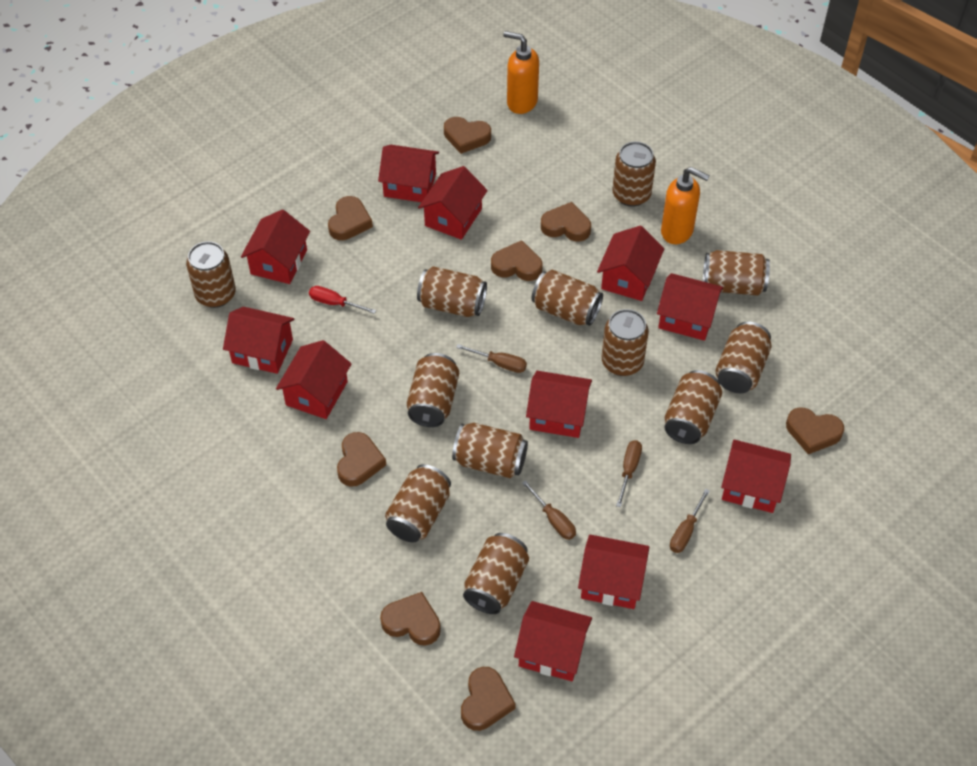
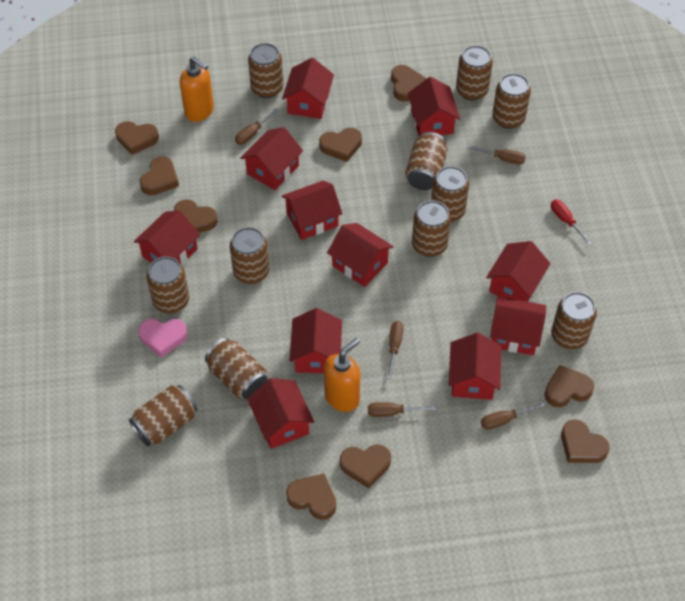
brown can: [186,241,236,308] [385,464,451,542] [407,353,459,427] [417,266,487,317] [452,423,528,478] [463,533,529,614] [532,270,603,326] [602,309,649,376] [612,141,656,207] [664,370,722,444] [703,250,770,296] [715,322,772,393] = 12 -> [129,385,197,447] [147,256,189,313] [205,338,267,400] [230,227,269,284] [248,43,283,98] [405,132,447,190] [412,200,451,257] [431,166,469,222] [456,45,493,101] [492,73,531,129] [551,292,597,349] = 11
brown heart: [328,196,373,240] [337,432,386,487] [380,592,441,646] [444,117,491,154] [461,667,516,731] [491,240,543,281] [541,202,591,241] [786,407,844,454] = 8 -> [115,121,159,155] [140,156,179,195] [174,199,218,233] [286,474,336,520] [319,128,362,162] [340,444,391,488] [391,65,427,102] [544,365,594,407] [561,419,610,463] = 9
brown screwdriver: [456,344,527,373] [522,480,576,540] [616,440,642,507] [670,489,710,553] = 4 -> [235,108,279,145] [368,402,436,417] [387,321,404,379] [467,145,526,165] [481,403,545,430] = 5
pink heart: none = 0 -> [138,319,188,357] = 1

